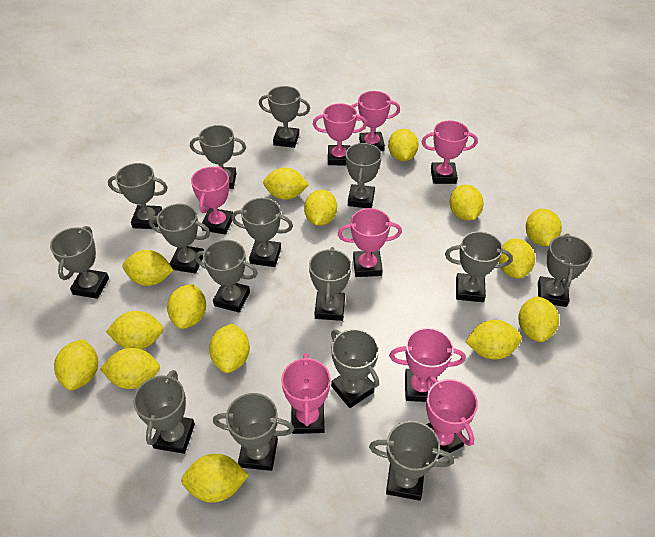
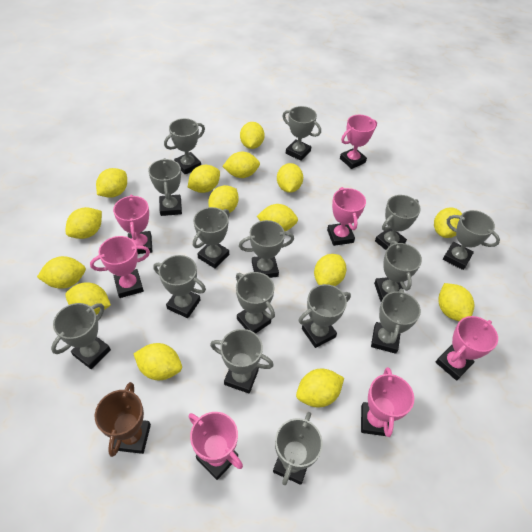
brown trophy: none = 0 -> [95,382,151,457] = 1
pink trophy: [191,166,233,235] [281,353,331,434] [313,103,367,165] [338,208,402,277] [351,91,400,151] [389,328,466,402] [422,121,478,184] [426,376,478,459] = 8 -> [90,236,150,298] [113,195,152,254] [189,412,243,480] [327,187,366,246] [340,115,377,169] [361,367,414,437] [436,316,498,381] = 7

